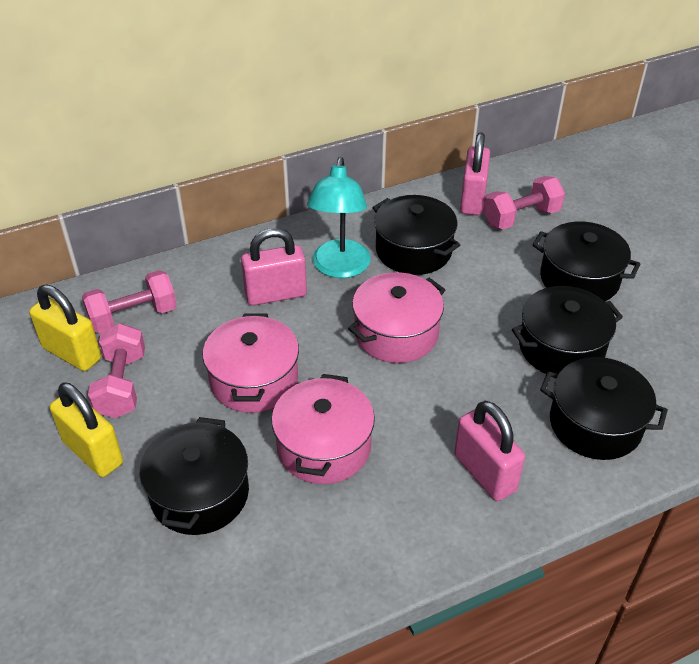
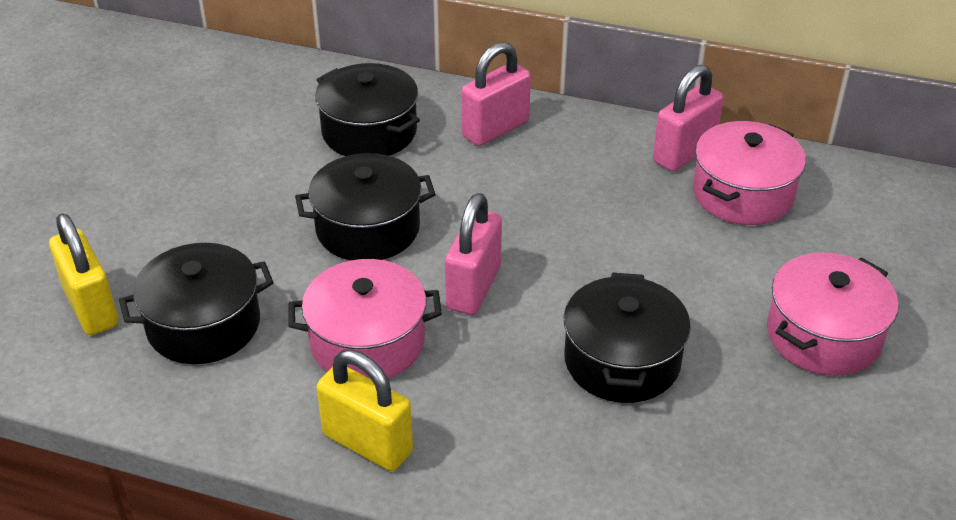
black pot: [139,417,249,535] [373,195,460,275] [512,286,623,374] [532,222,640,301] [540,357,668,460] = 5 -> [119,243,273,364] [295,153,436,261] [315,63,420,156] [564,273,691,403] = 4
pink dumbbell: [82,270,177,333] [88,323,145,418] [483,176,565,229] = 3 -> none = 0
turquoise lamp: [307,157,371,278] = 1 -> none = 0

